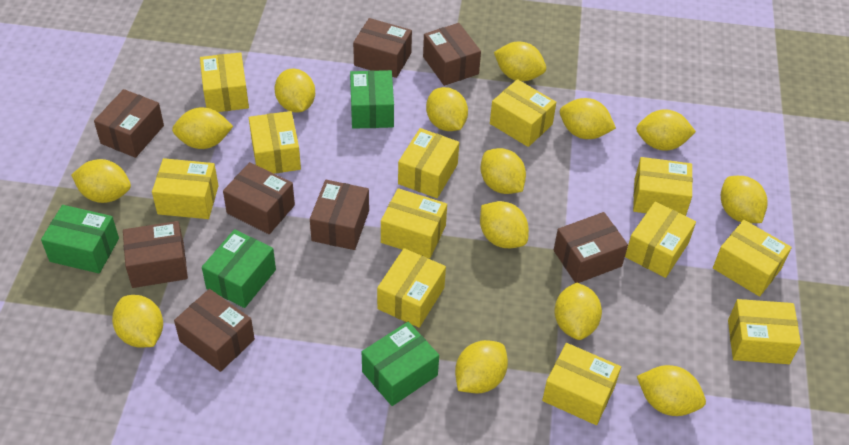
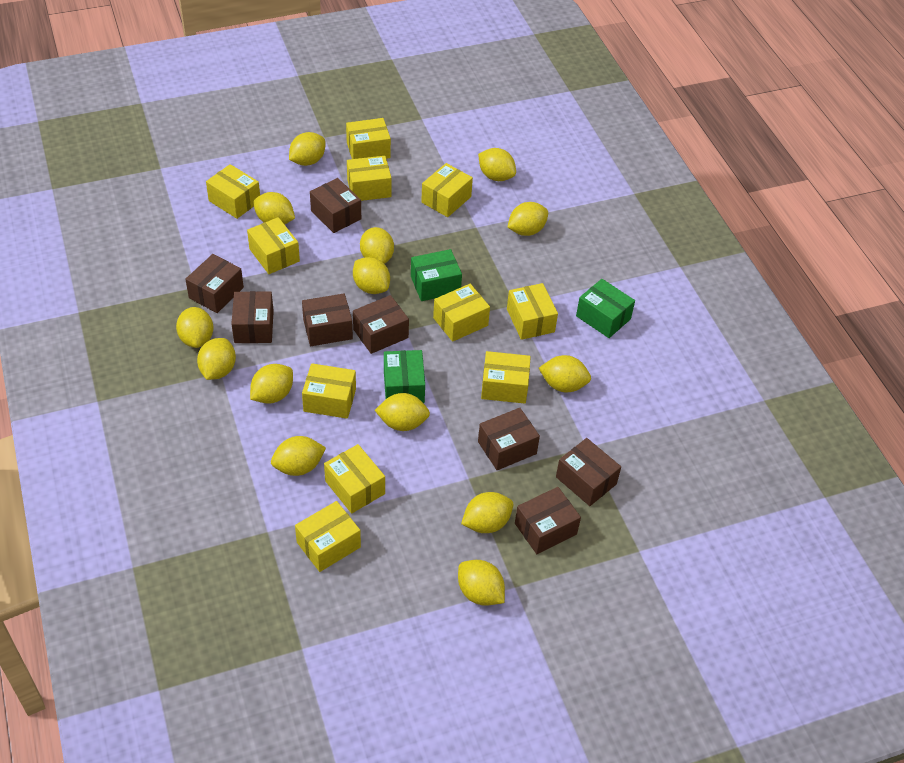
green box: [41,205,119,273] [202,229,276,308] [350,70,394,129] [362,322,439,406] = 4 -> [384,350,425,403] [411,249,462,301] [576,279,635,338] = 3
yellow box: [152,158,218,219] [200,52,249,112] [249,111,301,174] [377,248,446,328] [381,188,447,258] [398,128,459,198] [490,79,556,147] [542,343,621,425] [625,201,696,278] [633,157,693,216] [713,220,792,297] [728,299,801,364] = 12 -> [206,164,260,219] [247,217,300,274] [295,501,361,572] [302,363,356,419] [324,444,385,514] [346,118,391,159] [347,156,392,201] [421,163,473,217] [433,284,490,342] [481,351,531,404] [507,283,558,340] = 11

